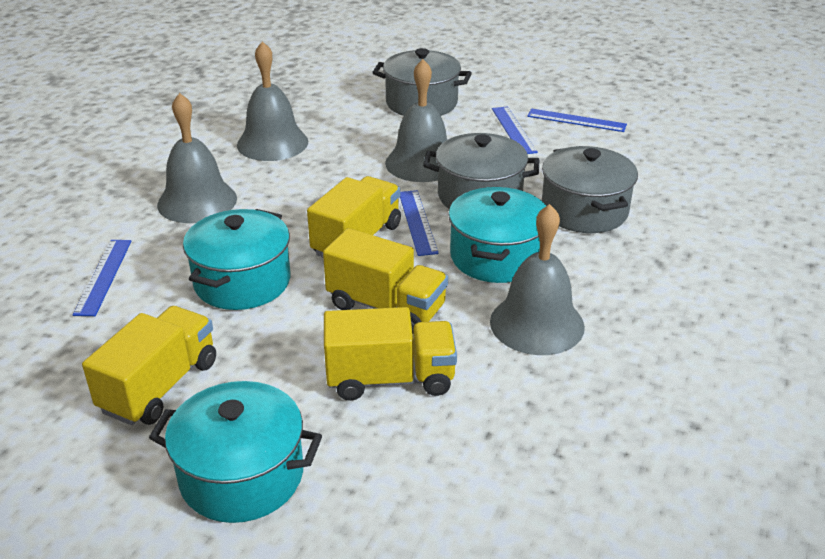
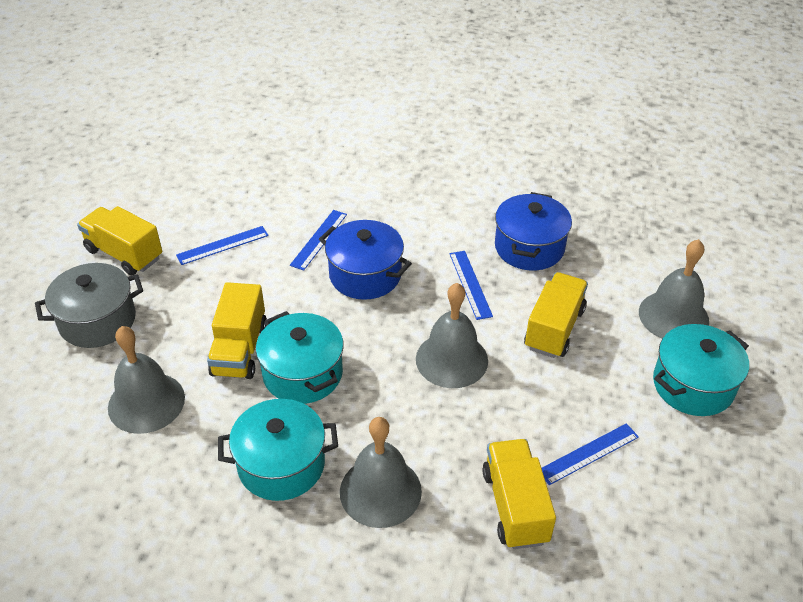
blue pot: none = 0 -> [319,220,412,300] [495,192,572,270] = 2
grey pot: [372,48,472,116] [423,133,539,209] [542,146,638,233] = 3 -> [35,263,143,348] = 1

